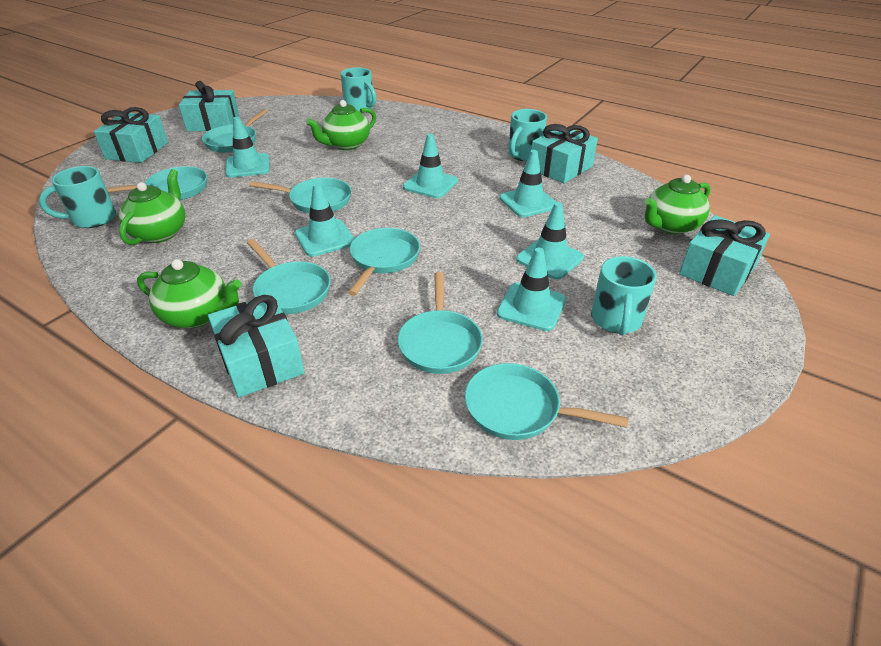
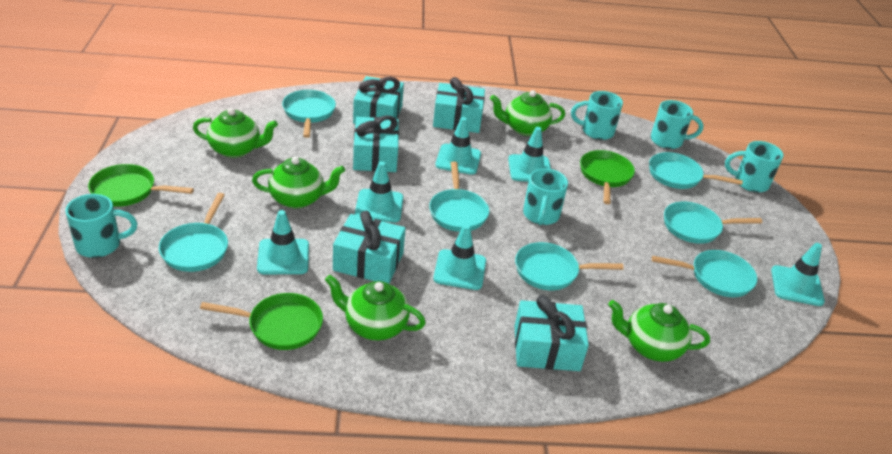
green pan: none = 0 -> [88,164,194,207] [200,293,323,350] [580,150,635,204] = 3
green teapot: [119,169,185,245] [137,259,241,328] [306,100,376,150] [645,175,710,234] = 4 -> [193,108,278,158] [252,156,345,209] [325,275,426,341] [490,90,565,136] [608,300,710,362] = 5
turquoise mug: [39,166,116,228] [340,67,377,113] [508,109,547,161] [591,256,657,336] = 4 -> [66,194,137,258] [523,168,568,225] [571,91,623,140] [651,100,703,149] [725,141,783,193] = 5

